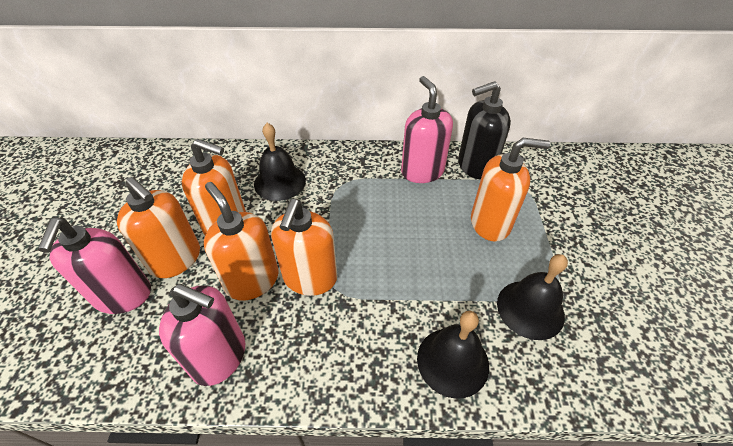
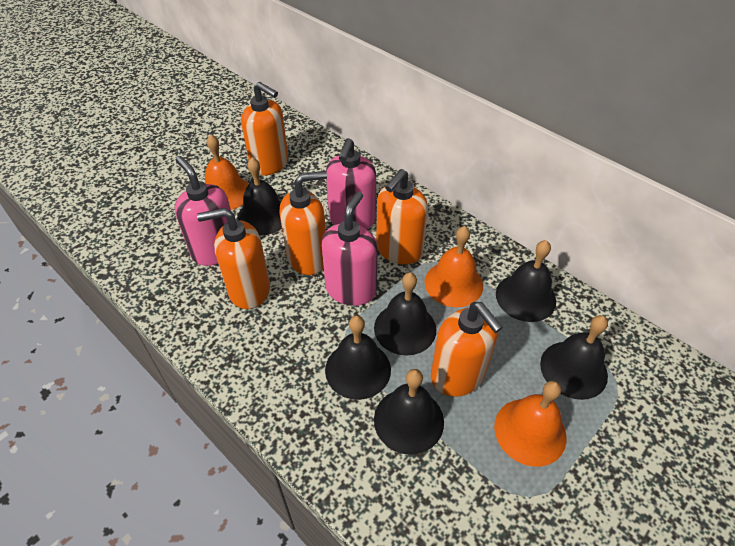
black bell: [254,123,306,201] [417,311,489,399] [497,254,568,340] = 3 -> [237,157,282,235] [325,315,391,400] [374,273,436,356] [374,369,444,455] [496,240,556,322] [540,315,608,400] = 6
black soap dispenser: [458,81,511,179] = 1 -> none = 0
orange bell: none = 0 -> [205,134,249,210] [424,226,483,307] [494,381,566,467] = 3

